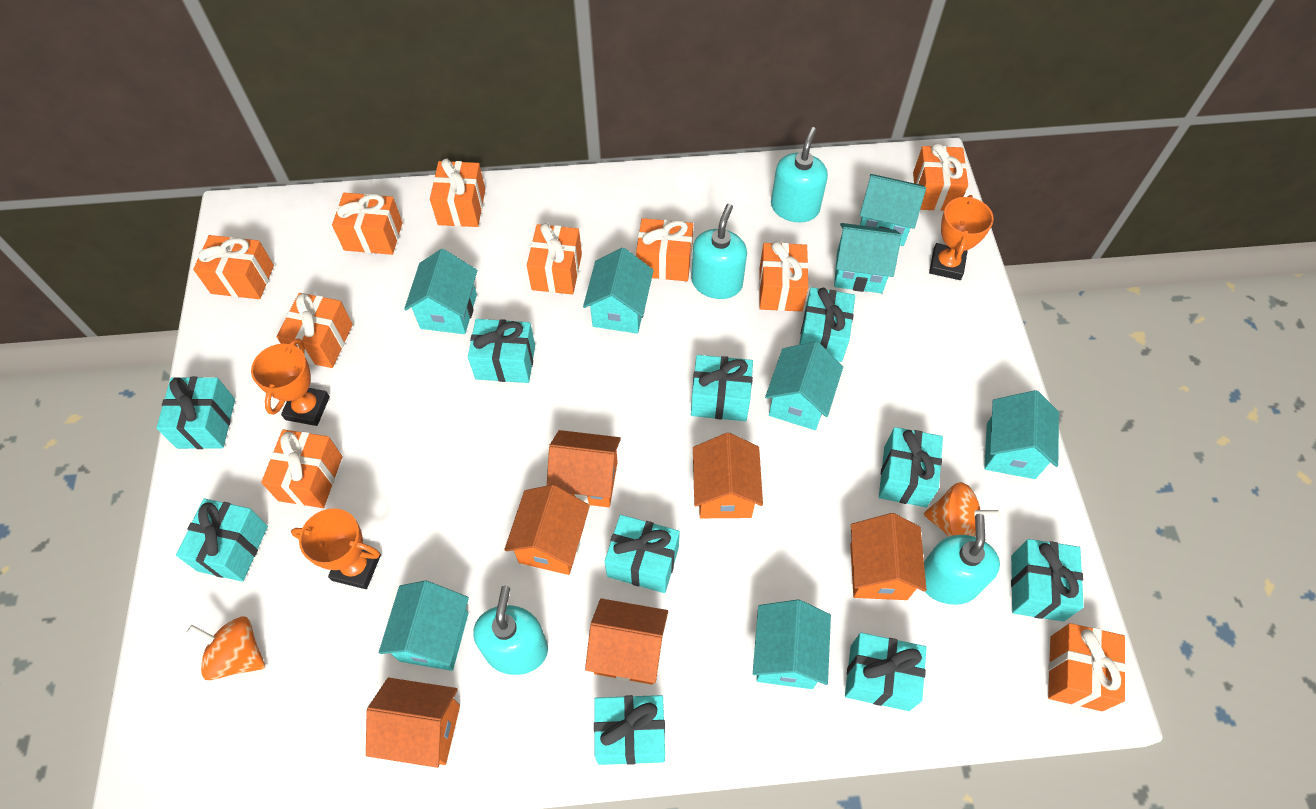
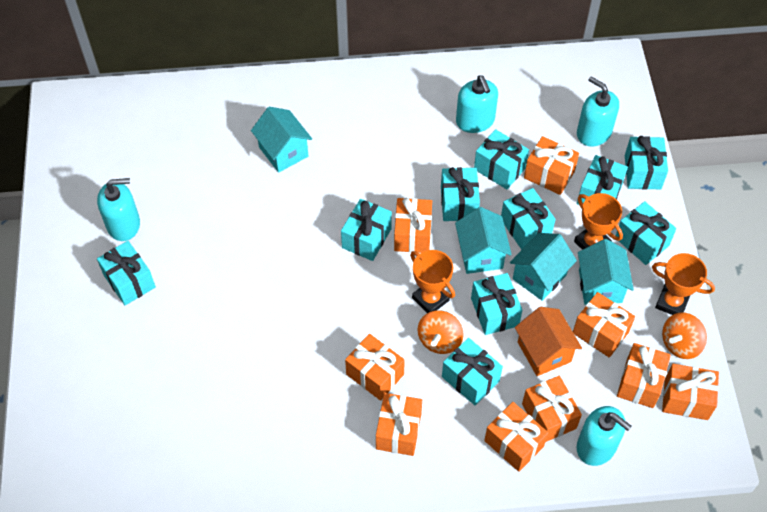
orange gift: [193,235,274,299] [261,429,342,508] [277,293,353,368] [332,193,403,255] [430,159,485,227] [527,223,582,294] [636,218,693,281] [759,241,809,311] [913,143,968,211] [1048,623,1126,711] = 10 -> [345,334,405,401] [376,393,422,456] [394,198,432,253] [484,402,548,472] [522,376,582,442] [524,136,579,195] [573,292,635,358] [617,343,671,408] [662,364,719,420] = 9
orange house: [366,678,460,768] [504,484,590,575] [547,430,621,507] [585,598,668,685] [693,433,763,518] [850,513,927,600] = 6 -> [515,307,582,376] = 1
turquoise house: [379,580,469,671] [404,249,477,334] [583,248,654,334] [753,600,831,689] [765,341,843,430] [834,223,901,293] [860,174,926,246] [984,390,1059,479] = 8 -> [251,107,312,173] [455,207,512,274] [510,233,577,301] [578,239,634,305] = 4

